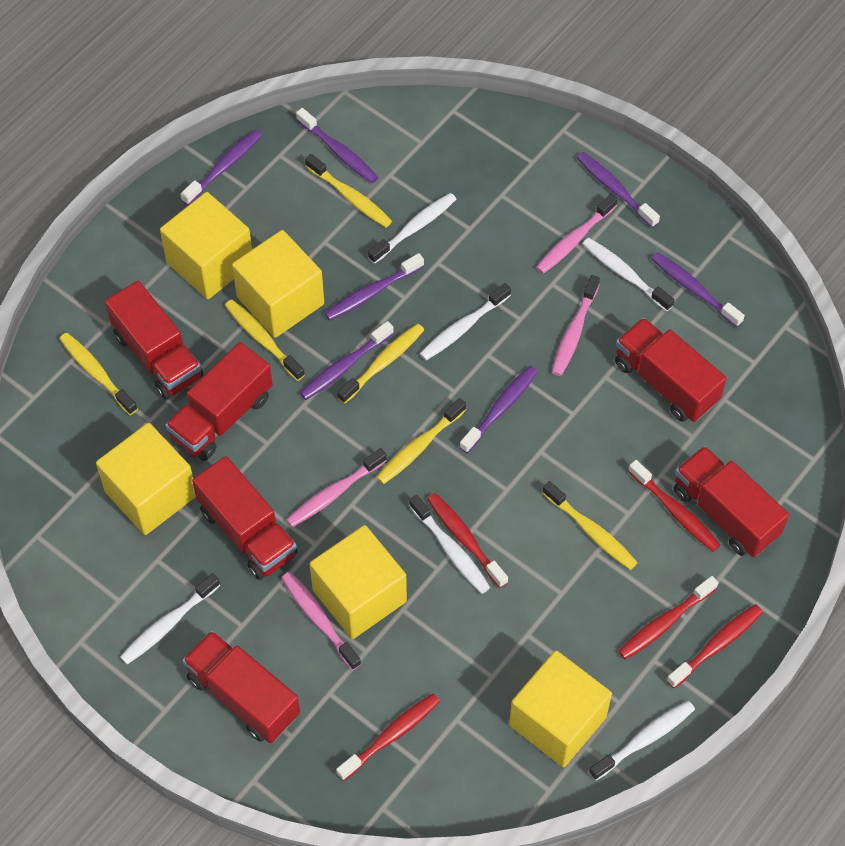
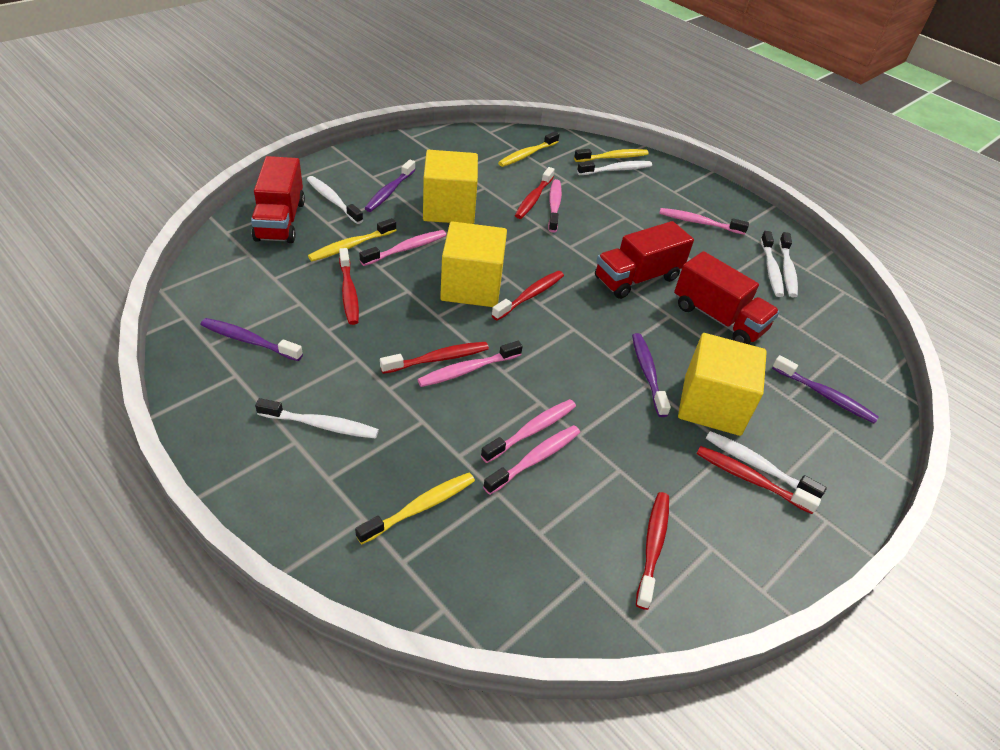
pink toothbrush: [281,572,361,670] [286,448,387,528] [536,194,618,274] [552,275,600,376] = 4 -> [359,230,446,266] [417,341,523,387] [481,399,576,463] [483,425,580,495] [548,179,562,233] [659,208,749,235] = 6
purple toothbrush: [181,129,262,205] [296,108,378,183] [300,321,394,400] [325,253,424,320] [460,366,538,453] [577,152,660,228] [651,252,745,327] = 7 -> [201,318,303,361] [365,160,416,212] [632,333,671,417] [772,355,879,424] = 4
red toothbrush: [336,693,440,781] [427,493,508,588] [618,576,718,660] [628,460,720,552] [667,604,763,688] = 5 -> [339,248,359,325] [380,342,489,374] [492,271,564,321] [515,167,555,219] [636,492,669,610] [696,446,821,514] = 6
red truck: [105,281,204,399] [165,342,273,461] [182,630,300,743] [192,456,298,580] [615,318,727,422] [673,446,789,557] = 6 -> [251,156,305,243] [595,221,694,299] [674,251,779,344] = 3
yellow cube: [96,423,196,535] [160,192,252,299] [232,230,324,338] [309,525,407,639] [509,650,612,767] = 5 -> [423,150,478,224] [440,221,507,307] [678,333,767,436] = 3
yellow toothbrush: [59,332,138,415] [225,299,305,381] [305,154,392,227] [337,323,424,404] [376,398,466,484] [542,481,638,570] = 6 -> [308,218,396,261] [355,473,475,544] [498,132,559,167] [574,149,649,162] = 4

